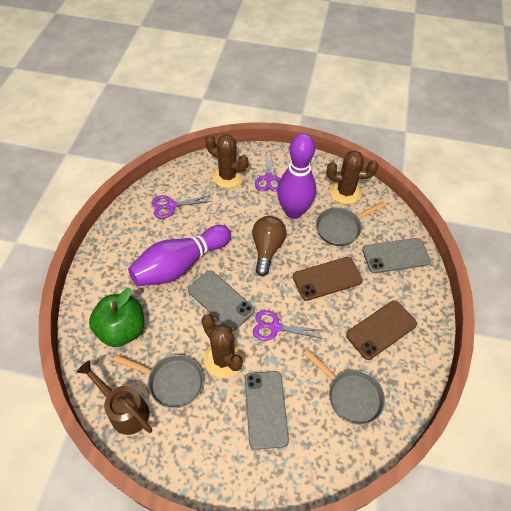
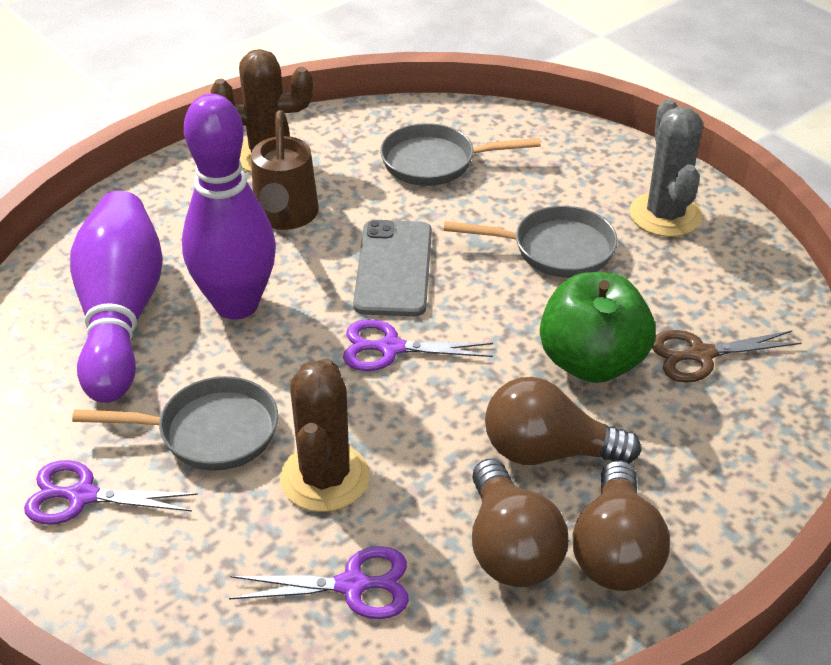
brown cactus: [202,314,243,378] [205,134,248,188] [327,151,378,204] = 3 -> [211,49,313,172] [280,359,370,512] = 2
brown light bulb: [252,216,287,276] = 1 -> [472,459,568,587] [485,377,641,465] [573,460,670,591] = 3
brown phone: [293,257,363,301] [346,300,417,360] = 2 -> none = 0
brown scissors: none = 0 -> [652,330,802,382] = 1
grey cactus: none = 0 -> [629,99,703,237] = 1
grey phone: [188,271,255,331] [245,371,289,450] [362,238,431,273] = 3 -> [353,220,432,316] = 1

